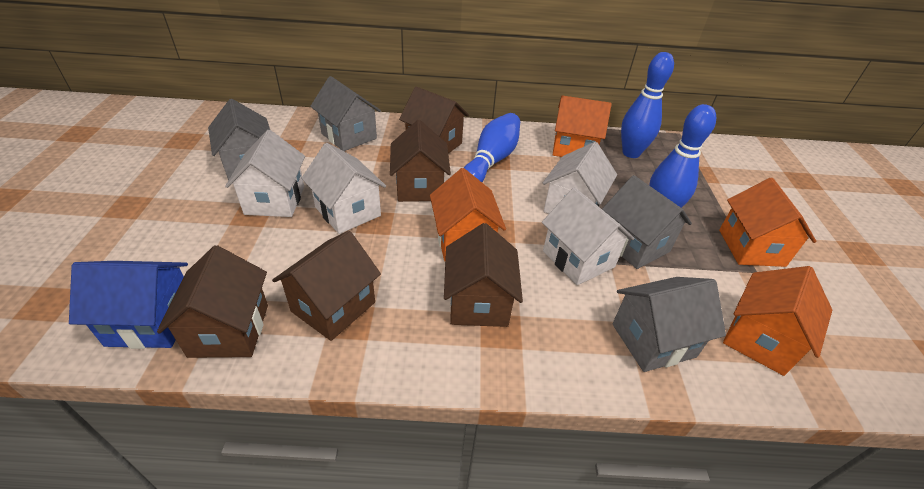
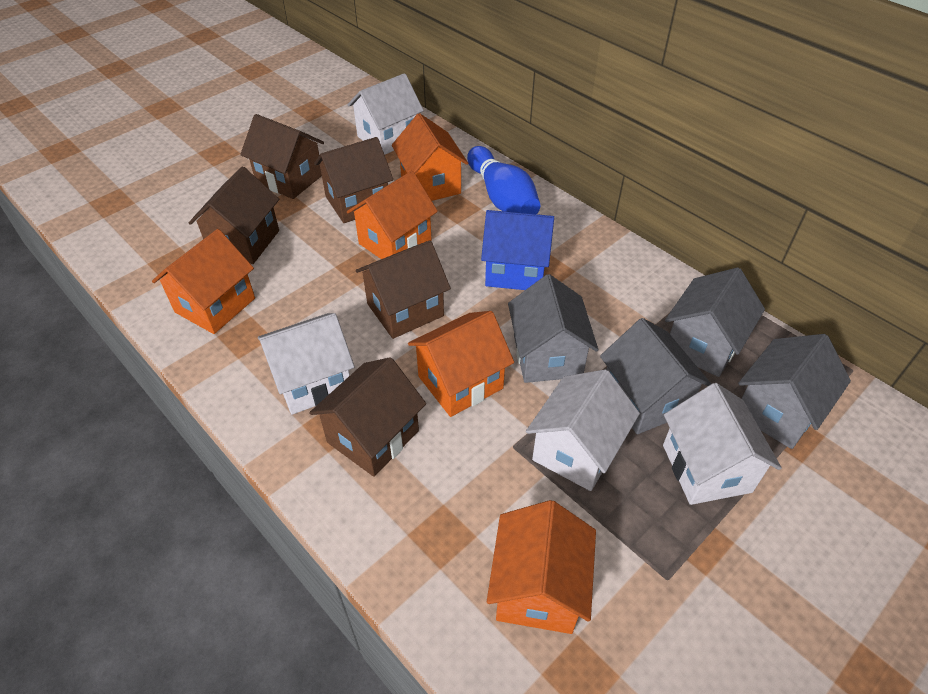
blue bowling pin: [464,113,520,182] [621,52,674,158] [649,104,716,208] = 3 -> [467,146,540,214] = 1
orange house: [430,168,506,261] [553,95,612,157] [719,178,816,267] [723,266,832,376] = 4 -> [152,229,255,334] [347,171,438,259] [392,113,468,201] [408,311,514,417] [487,500,596,634] = 5

